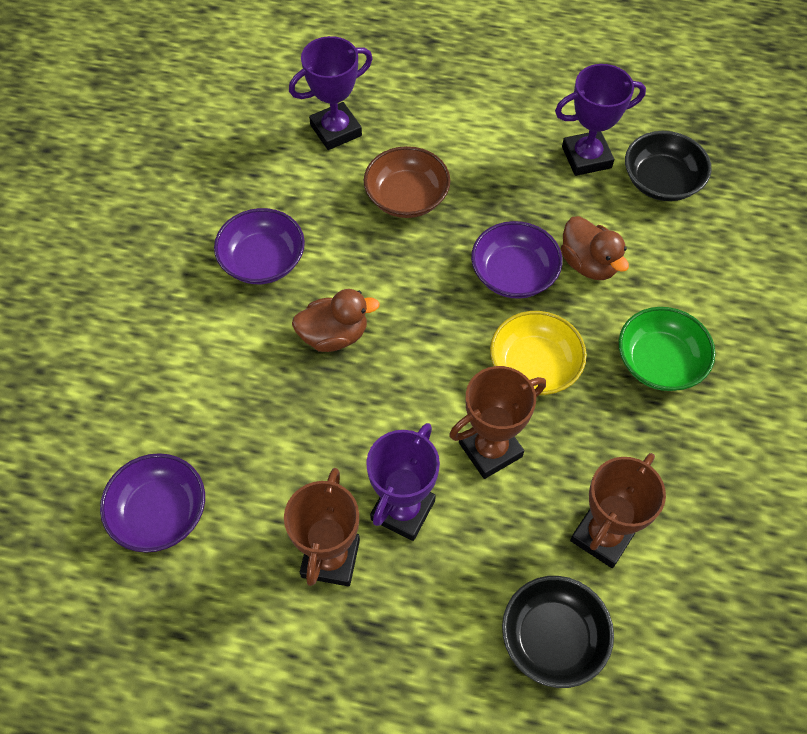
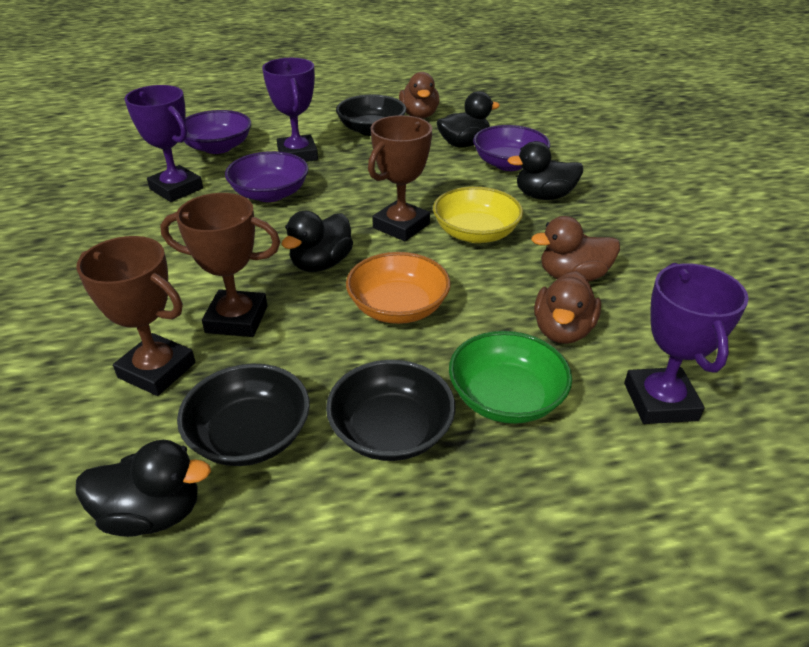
black bowl: [502,576,614,688] [625,131,712,201] = 2 -> [177,363,310,466] [326,360,456,461] [336,95,406,136] = 3
black duck: none = 0 -> [76,440,211,537] [282,211,353,272] [436,91,500,147] [508,141,583,200] = 4
brown bowl: [364,146,450,218] = 1 -> none = 0
brown duck: [292,289,380,352] [561,216,629,280] = 2 -> [399,72,439,119] [531,216,620,281] [534,271,601,344] = 3
orange bowl: none = 0 -> [346,252,451,324] = 1

